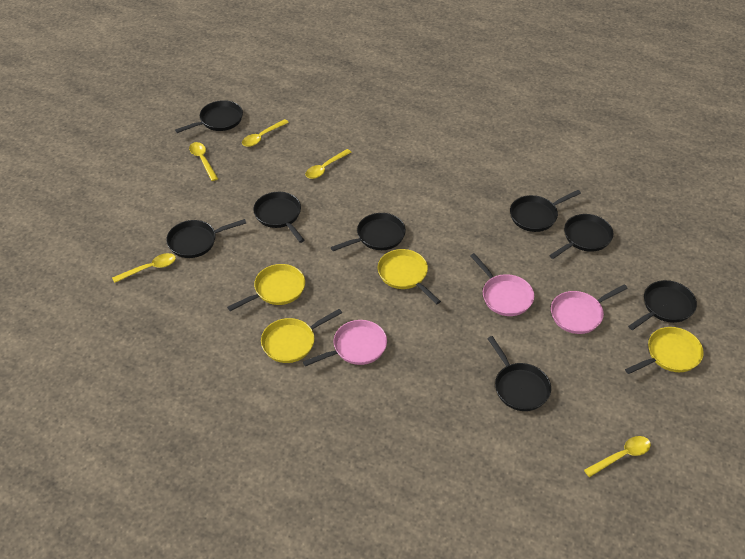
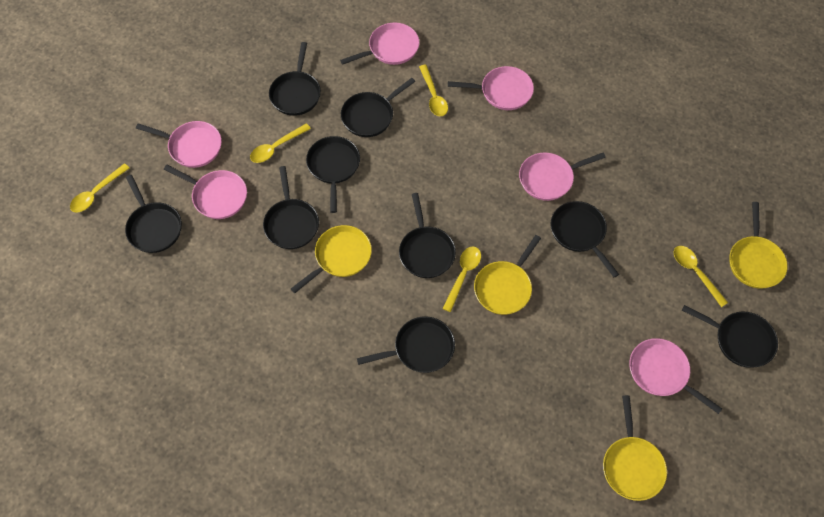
black pan: [166,219,246,258] [175,100,243,133] [253,192,304,243] [331,213,406,251] [487,336,551,411] [510,190,581,232] [549,214,613,259] [628,280,697,330] = 8 -> [125,175,182,253] [263,166,319,249] [269,42,321,116] [306,136,360,213] [341,78,416,137] [357,316,455,373] [399,193,456,278] [551,201,619,277] [682,305,778,368] = 9
pink pan: [303,320,387,366] [470,253,534,316] [551,284,628,334] = 3 -> [136,121,222,168] [164,165,247,219] [340,23,419,65] [448,66,534,110] [519,152,606,201] [629,338,722,414] = 6

